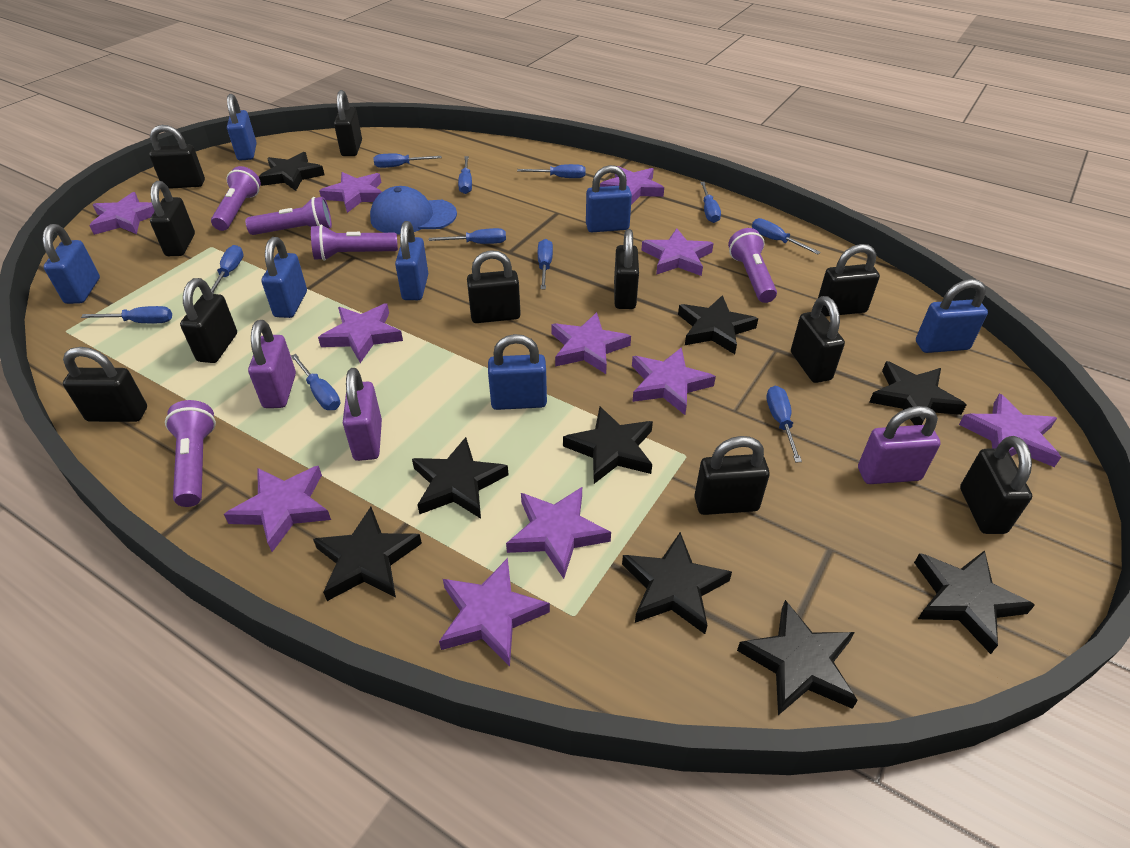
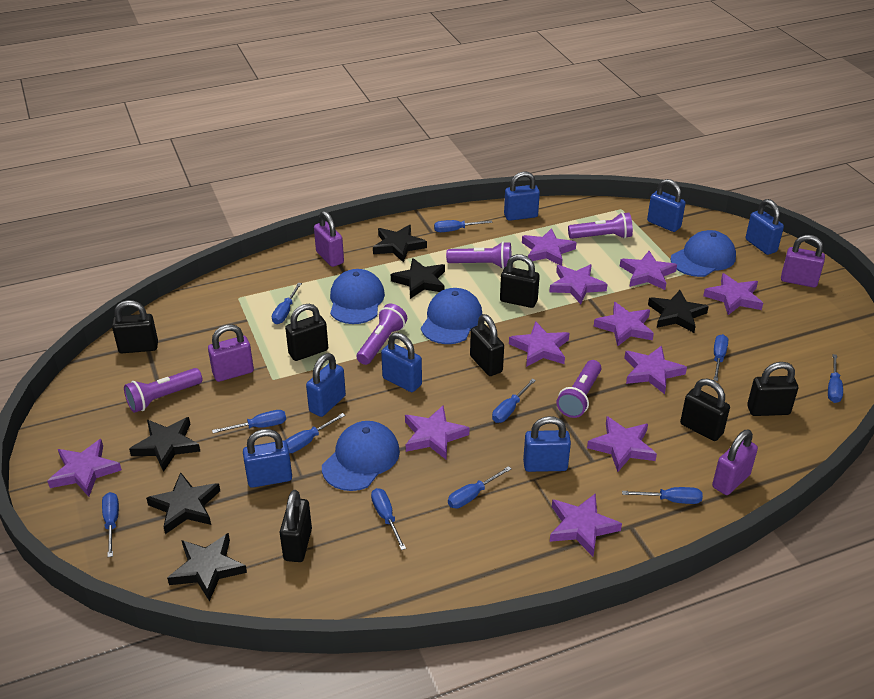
black padlock: [63,347,147,422] [149,125,205,189] [150,181,195,256] [180,278,237,363] [334,90,362,156] [467,250,521,323] [614,229,639,309] [694,436,770,515] [791,296,845,383] [818,244,880,316] [960,436,1032,534] = 11 -> [112,300,158,353] [280,490,312,562] [285,304,328,361] [470,314,504,376] [500,254,540,308] [680,379,730,441] [747,362,798,416] = 7
black star: [259,152,325,191] [313,507,422,601] [412,437,509,519] [563,407,653,484] [622,532,732,634] [678,295,758,354] [737,600,858,715] [869,361,966,425] [914,550,1035,654] = 9 -> [129,417,200,472] [146,472,220,534] [167,533,247,602] [373,225,427,263] [391,258,445,299] [648,290,709,333] = 6
blue cap: [370,186,457,234] = 1 -> [322,421,400,491] [330,269,385,324] [421,288,482,344] [670,230,736,277] = 4
purple padlock: [248,320,296,408] [343,368,382,461] [858,406,941,484] = 3 -> [208,324,254,382] [314,211,344,267] [712,430,758,495] [781,235,825,288] = 4

